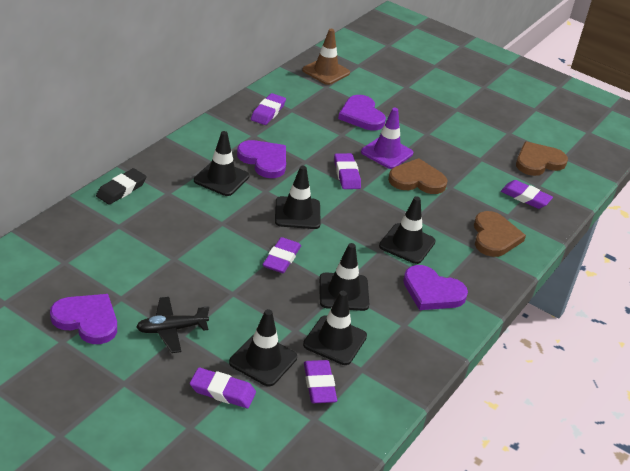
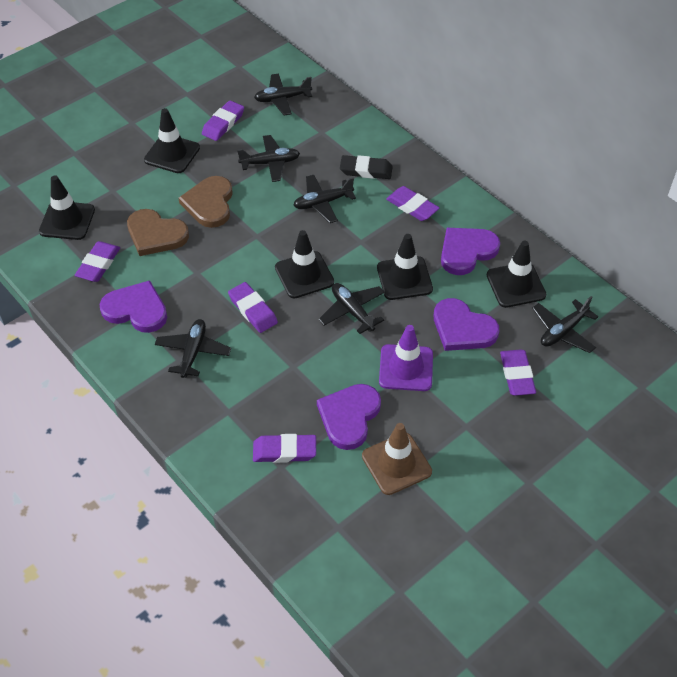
black plane: [136,297,209,353] = 1 -> [155,319,231,378] [237,135,300,182] [254,73,312,115] [293,175,356,223] [319,283,385,334] [532,296,598,353] = 6
black traffic cone: [194,131,249,196] [229,309,297,386] [275,166,321,229] [303,291,367,365] [319,243,369,311] [379,196,436,264] = 6 -> [39,175,95,240] [144,108,200,173] [275,230,334,298] [377,234,433,300] [487,241,546,308] = 5
brown heart: [388,158,448,194] [474,211,526,257] [516,141,568,176] = 3 -> [127,209,189,256] [179,176,233,228] = 2

